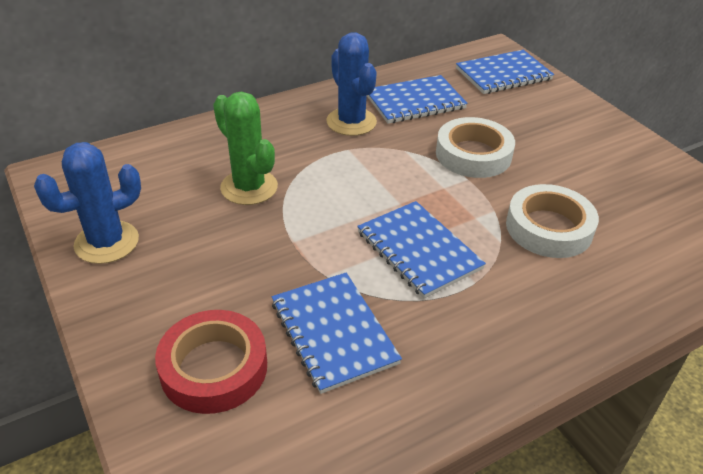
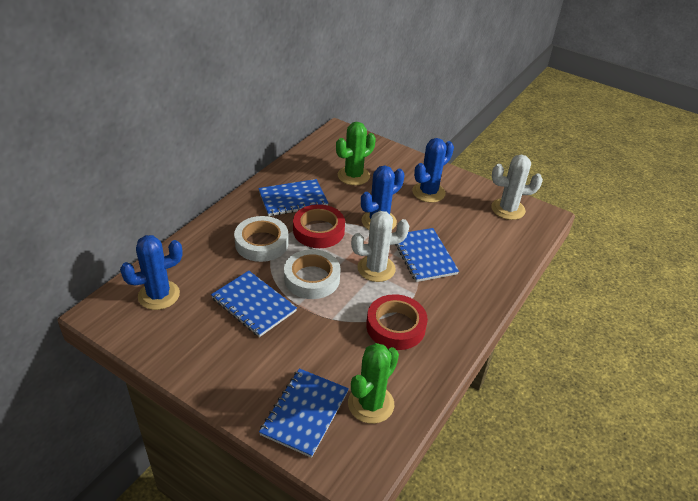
blue cactus: [34,142,141,264] [326,32,377,136] = 2 -> [120,235,183,310] [361,166,404,230] [412,138,454,203] = 3
green cactus: [213,92,278,205] = 1 -> [336,122,376,185] [348,343,399,424] = 2
red tape: [155,310,267,414] = 1 -> [293,204,345,248] [366,294,428,350] = 2
white cactus: none = 0 -> [351,211,409,282] [491,155,543,220] = 2

